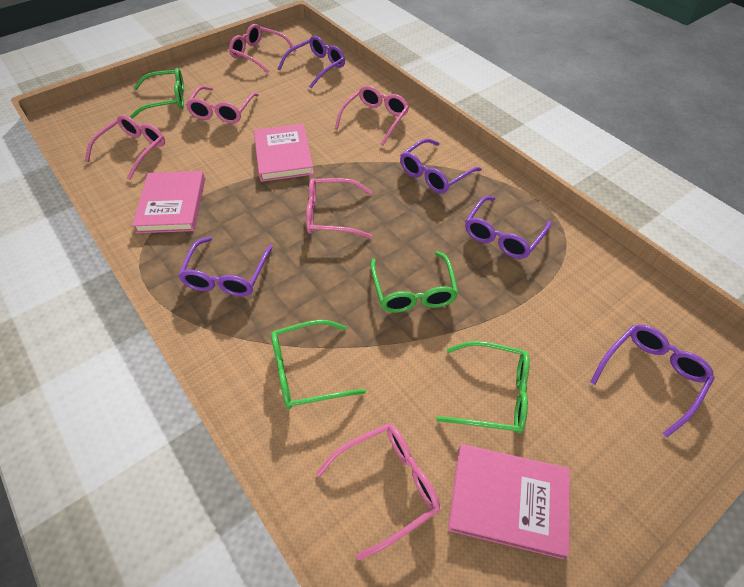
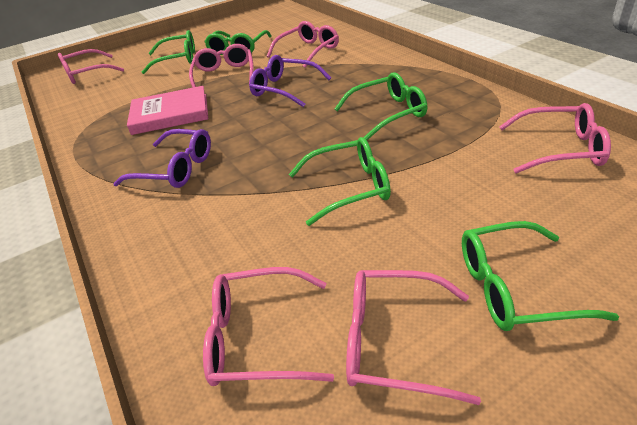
green glasses: [130,68,184,119] [271,320,366,409] [370,251,458,313] [436,341,530,434] = 4 -> [141,30,195,74] [204,30,271,55] [289,137,391,226] [335,72,427,140] [462,221,619,331] = 5
pink book: [132,171,205,233] [254,124,314,182] [448,444,570,559] = 3 -> [127,86,208,135] = 1
purple glasses: [178,237,273,297] [278,36,345,88] [400,139,482,194] [465,196,551,259] [590,325,715,437] = 5 -> [113,129,211,188] [249,55,331,107] = 2

